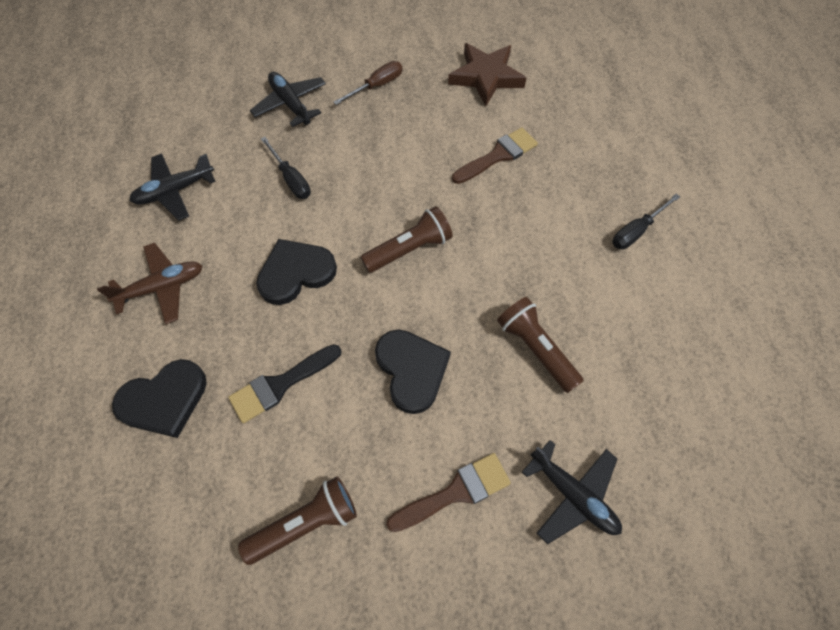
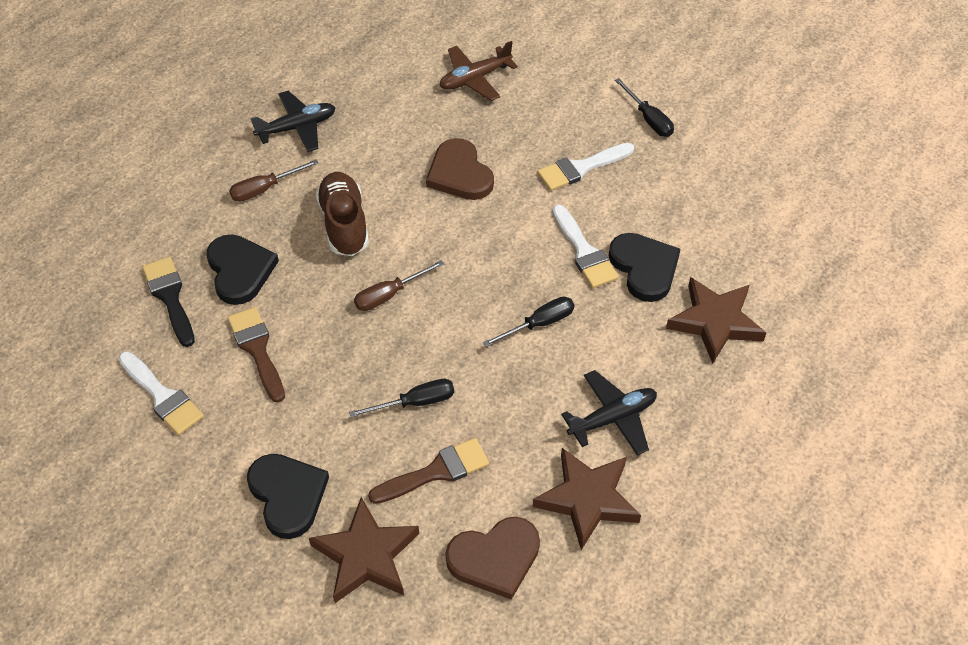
black plane: [129,153,216,221] [250,72,326,127] [522,440,622,544] = 3 -> [250,91,336,152] [561,370,657,456] = 2
black screwdriver: [261,137,311,199] [612,193,680,249] = 2 -> [349,379,454,418] [483,297,574,347] [615,78,674,137] = 3
brown flashlight: [238,476,357,565] [360,206,453,273] [497,297,584,393] = 3 -> none = 0
brown heart: none = 0 -> [426,138,494,200] [445,517,540,600] = 2
brown screwdriver: [333,61,402,105] = 1 -> [229,159,319,202] [354,260,444,311] = 2
brown shoe: none = 0 -> [316,172,369,256] = 1
brown star: [448,43,526,106] = 1 -> [309,497,419,603] [533,448,641,550] [666,277,767,364] = 3
white brush: none = 0 -> [118,351,204,435] [537,143,634,191] [552,205,618,288] = 3

